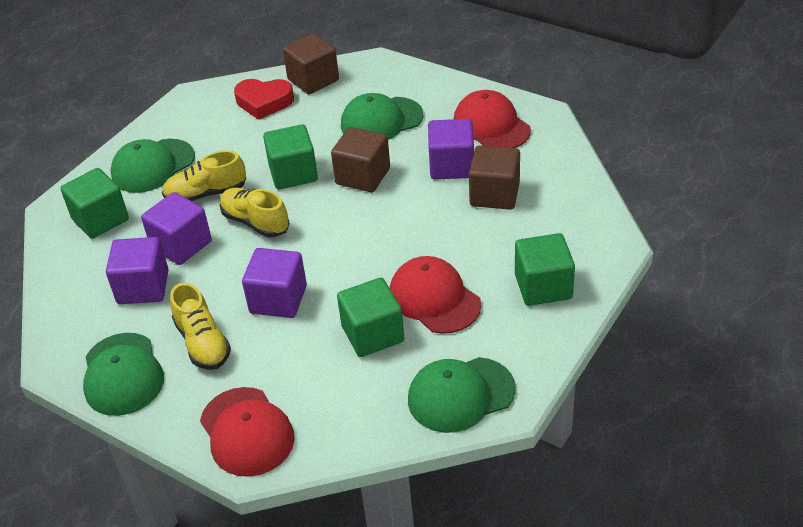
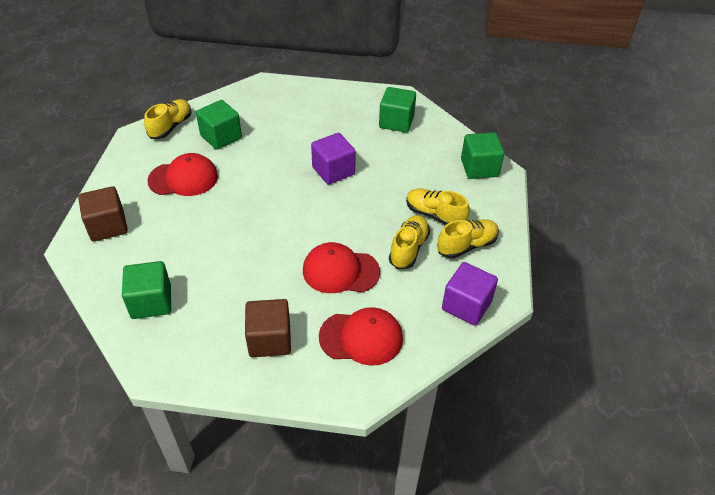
brown cube: [283,33,339,94] [331,127,390,192] [469,146,520,210] = 3 -> [78,186,128,242] [245,299,291,357] = 2
green cap: [83,333,164,416] [110,139,195,193] [341,93,423,140] [408,357,516,433] = 4 -> none = 0
purple cube: [106,237,169,304] [141,192,212,265] [242,248,307,318] [428,119,474,180] = 4 -> [311,133,356,185] [442,262,498,326] = 2
red heart: [234,79,294,120] = 1 -> none = 0
yellow shoe: [162,150,246,201] [170,283,231,370] [220,188,290,237] = 3 -> [144,99,192,139] [389,215,430,269] [406,188,470,225] [437,219,499,259] = 4

